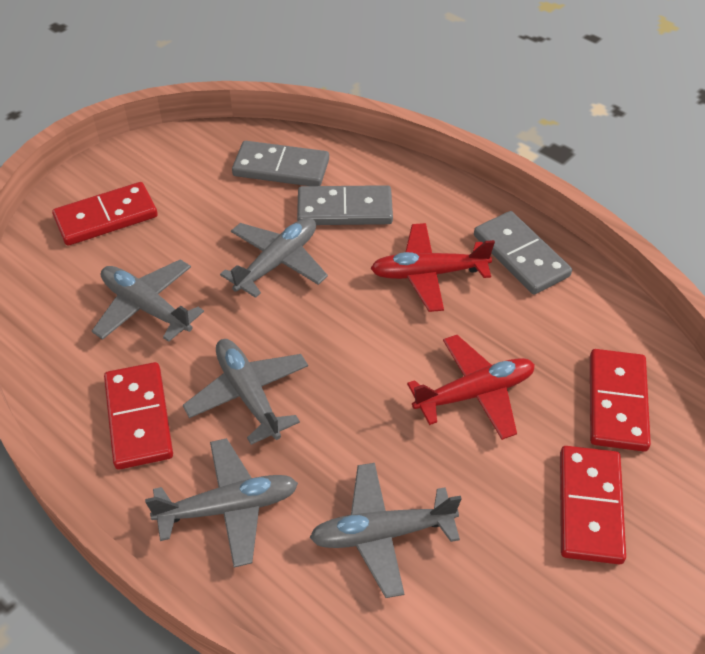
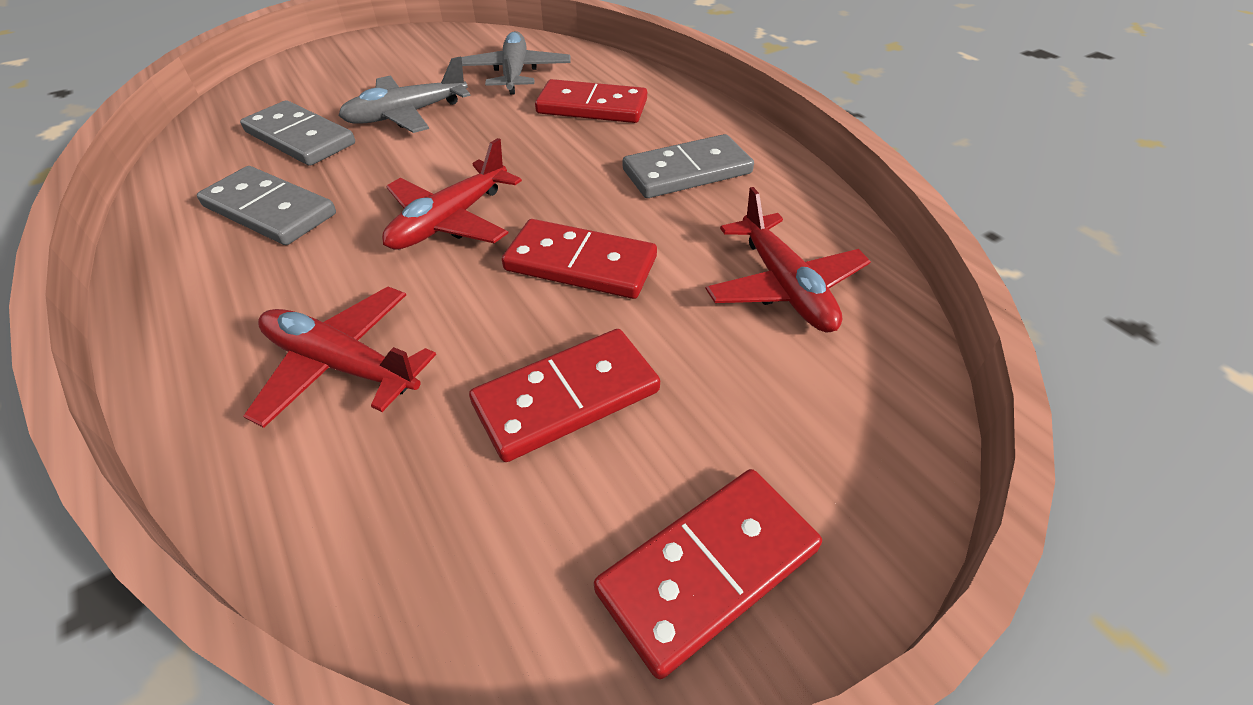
grey plane: [92,259,204,342] [145,438,298,568] [183,339,308,445] [220,218,328,298] [310,463,462,598] = 5 -> [338,56,471,133] [462,31,571,94] = 2
red plane: [370,223,495,312] [407,335,535,440] = 2 -> [243,286,436,428] [382,138,522,250] [706,187,871,333] = 3

